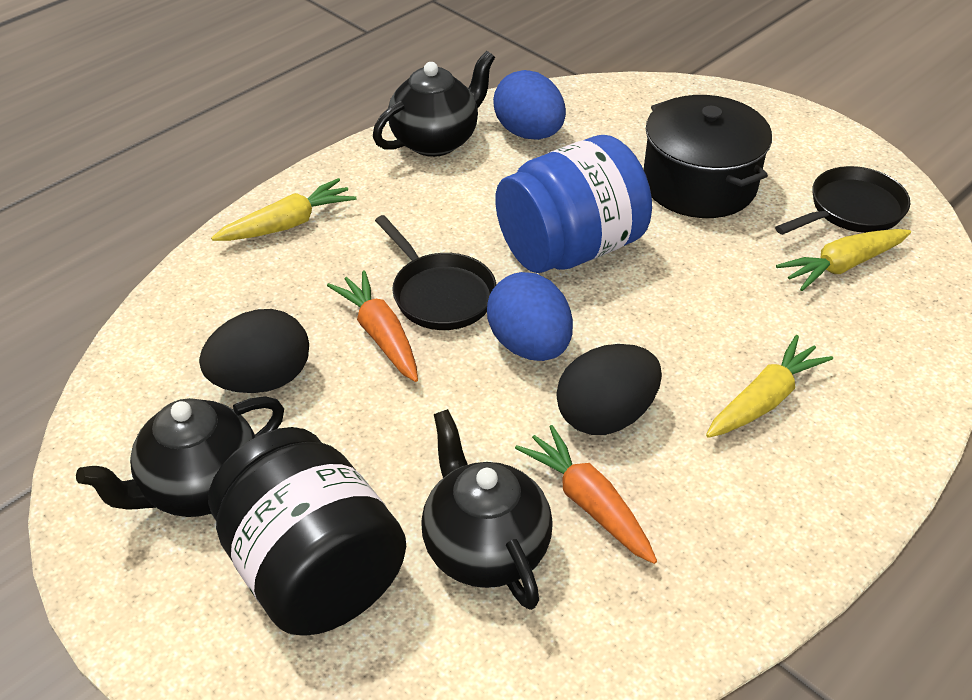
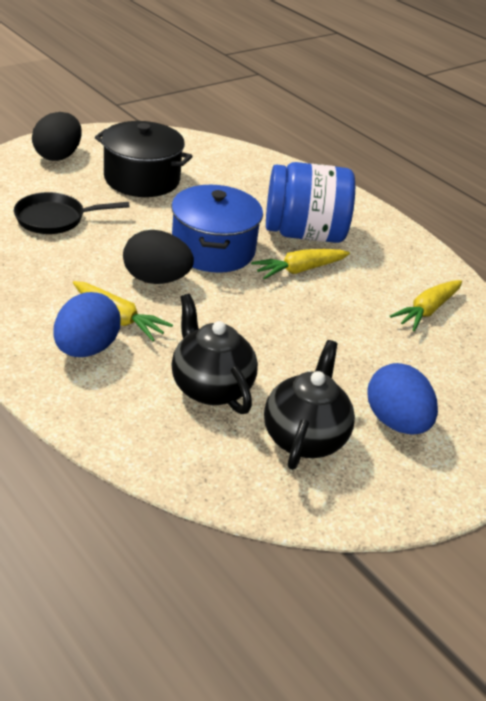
black jar: [208,427,406,635] = 1 -> none = 0
black pan: [375,215,497,330] [775,166,910,235] = 2 -> [14,192,130,234] = 1
black teapot: [76,396,284,517] [373,51,495,157] [421,409,553,610] = 3 -> [172,294,258,414] [264,340,355,470] = 2
blue pot: none = 0 -> [171,185,263,273] = 1
orange carrot: [327,270,418,382] [515,425,657,564] = 2 -> none = 0

